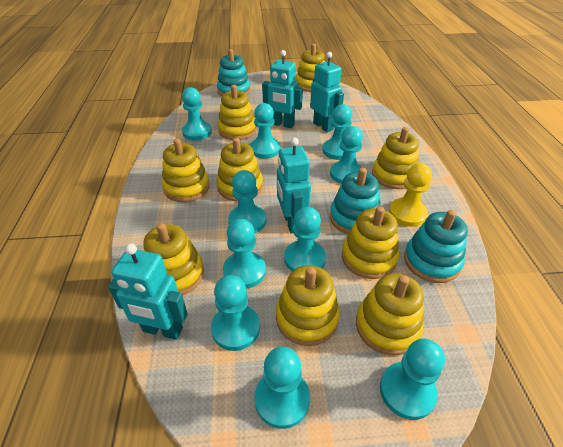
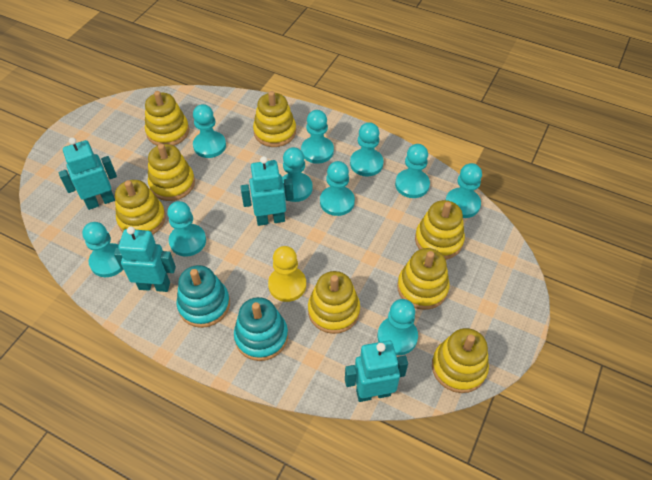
turquoise stacking toy: [217,49,251,96] [330,168,381,234] [404,210,468,283] = 3 -> [177,265,230,328] [234,297,288,361] = 2
yellow stacking toy: [143,223,204,296] [162,138,210,202] [217,138,263,201] [218,85,257,140] [276,265,340,346] [295,44,325,92] [342,206,399,279] [356,273,424,356] [372,127,419,189] = 9 -> [115,180,166,235] [145,91,189,146] [148,144,195,201] [253,91,296,147] [308,271,360,334] [397,248,450,310] [415,200,465,259] [432,328,489,393] = 8

